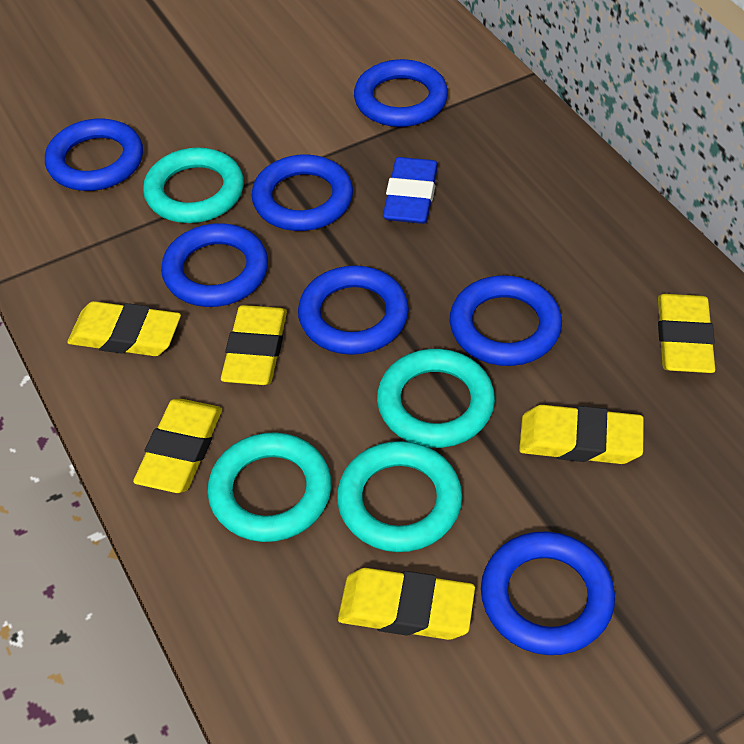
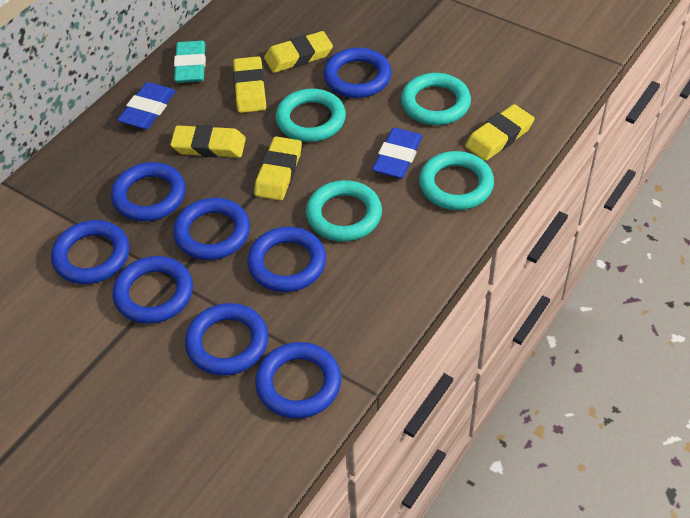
blue eraser: [383,157,438,224] = 1 -> [117,82,176,129] [372,128,423,179] = 2
blue ring: [45,119,143,191] [161,223,268,307] [252,155,353,231] [298,266,409,355] [354,59,448,127] [450,275,562,366] [481,532,615,655] = 7 -> [51,220,129,284] [111,162,186,221] [112,256,193,324] [173,198,250,260] [185,303,268,376] [247,227,326,292] [255,342,341,419] [323,48,391,98] = 8
turquoise eraser: none = 0 -> [174,41,206,83] = 1
yellow eraser: [67,301,181,356] [133,399,222,493] [221,305,287,385] [338,568,475,640] [519,405,644,464] [658,294,715,373] = 6 -> [170,125,246,158] [233,56,266,113] [254,136,302,201] [264,31,333,73] [465,104,535,161] = 5

